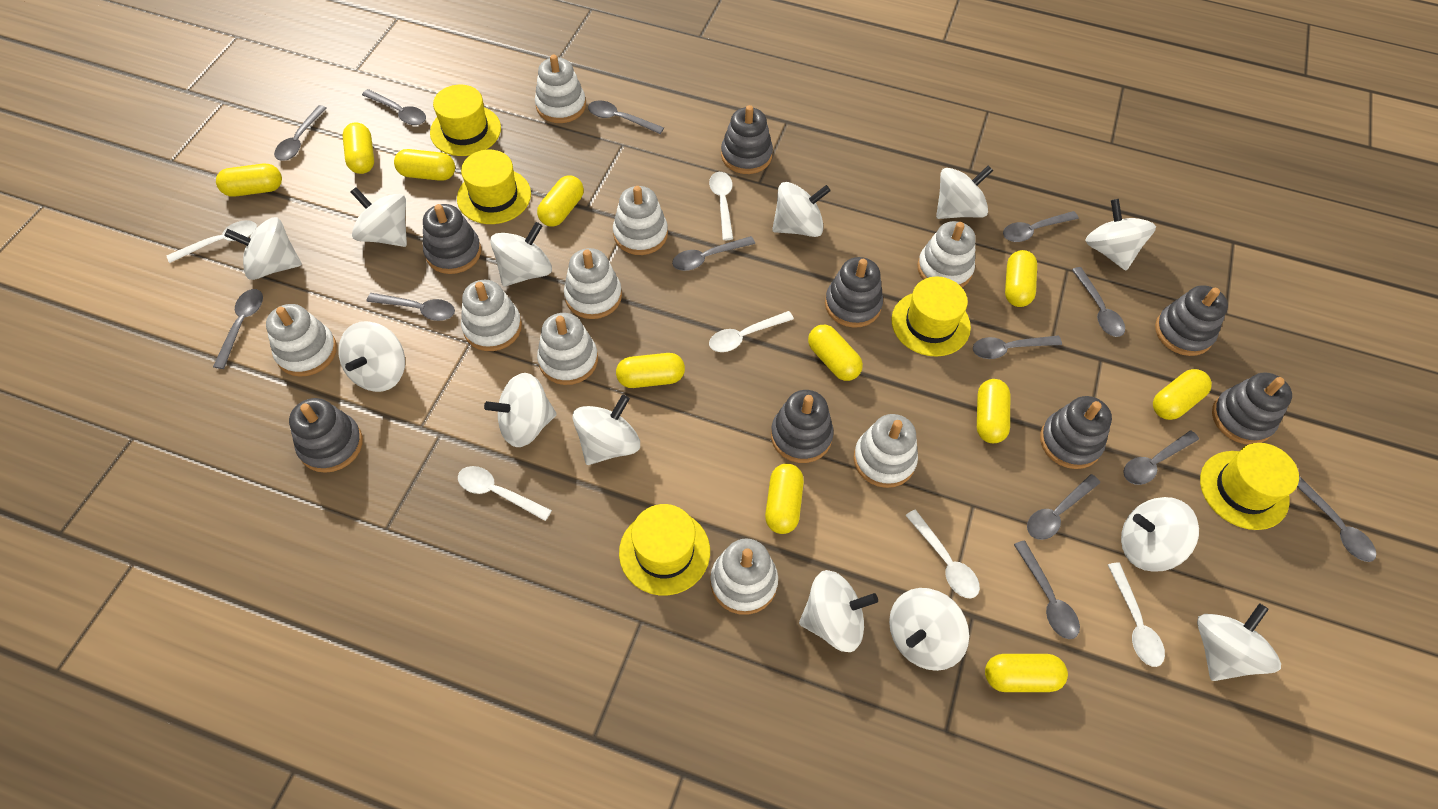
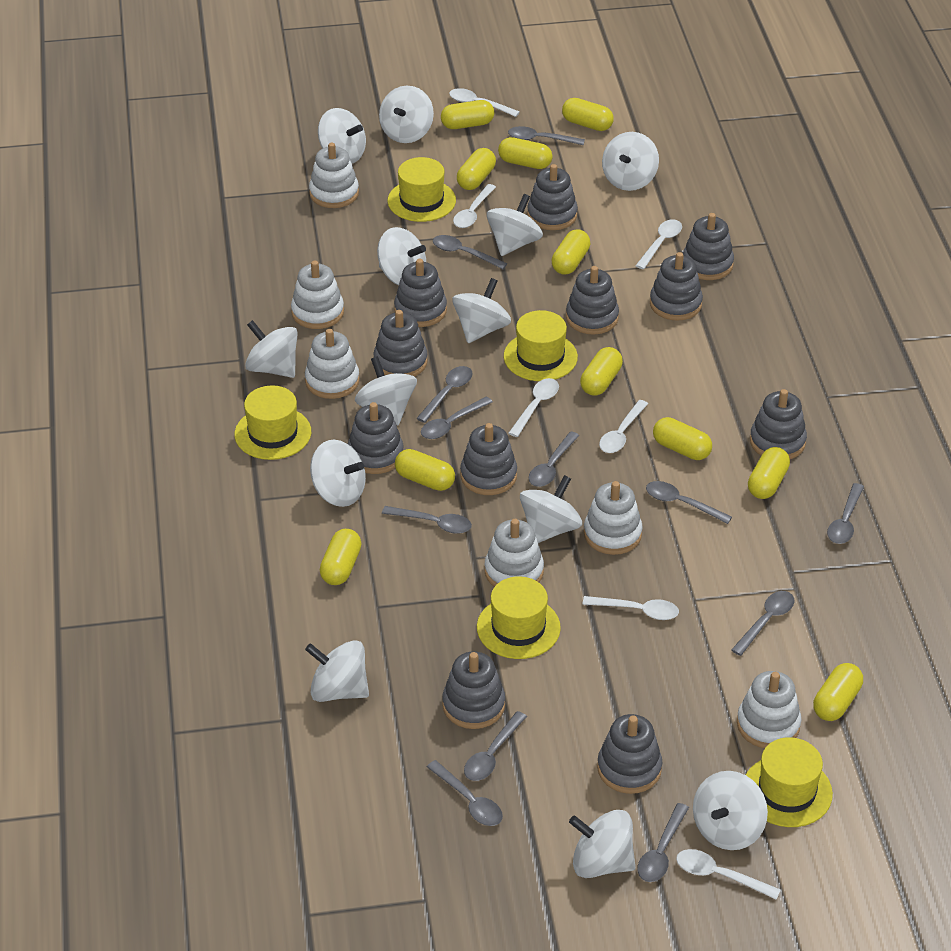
grey spoon: [213,289,263,369] [274,105,327,161] [362,89,426,125] [367,293,455,321] [588,101,664,134] [672,236,755,271] [973,336,1062,359] [1003,211,1079,242] [1014,540,1080,639] [1027,474,1100,540] [1072,267,1125,337] [1123,430,1199,485] [1297,476,1376,562] = 13 -> [382,506,472,534] [416,366,473,423] [421,396,493,439] [427,760,503,826] [433,235,507,269] [464,711,527,781] [508,126,585,145] [529,431,579,487] [637,803,689,882] [646,481,732,524] [731,591,794,656] [827,483,864,544] = 12
grey stacking toy: [289,398,363,473] [423,204,481,274] [721,105,773,174] [771,390,834,463] [825,257,883,328] [1040,396,1112,469] [1155,285,1228,356] [1212,372,1292,444] = 8 -> [348,402,403,474] [373,310,428,377] [394,259,447,327] [442,651,505,729] [460,423,517,495] [527,164,578,230] [566,266,619,335] [597,714,662,794] [650,252,703,321] [683,213,734,280] [750,389,807,459] = 11
white spoon: [167,220,257,263] [458,466,552,521] [709,172,733,240] [709,311,794,352] [905,510,980,599] [1108,562,1165,667] = 6 -> [449,88,520,117] [453,184,496,228] [508,378,559,437] [582,596,679,620] [599,400,648,453] [635,219,682,269] [676,849,781,900] = 7
white stacking toy: [266,304,337,377] [461,280,522,351] [535,55,586,123] [537,313,598,385] [564,248,622,319] [613,186,668,255] [711,538,778,615] [853,414,918,488] [917,221,976,287] = 9 -> [291,261,344,329] [305,329,360,399] [309,143,359,208] [485,519,544,587] [584,481,642,555] [737,671,801,748] = 6

